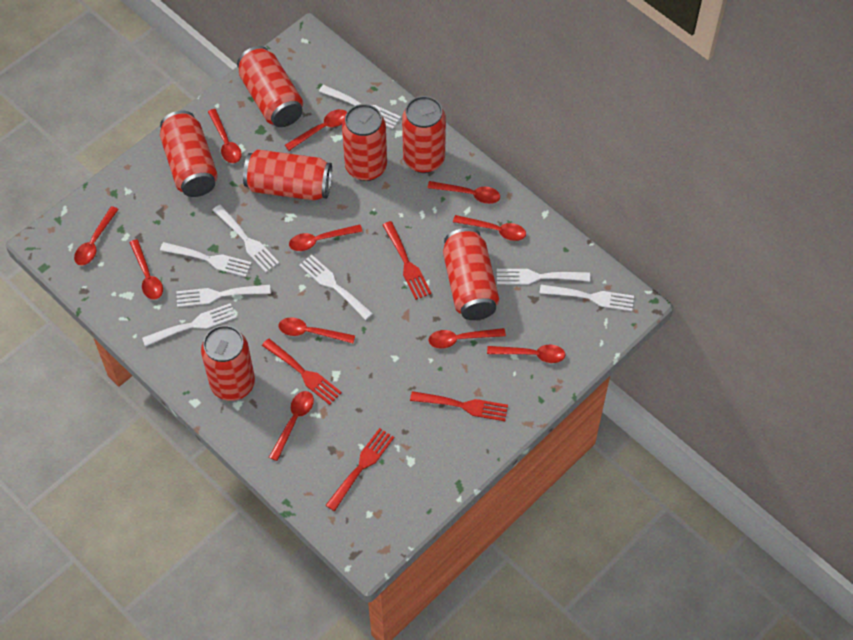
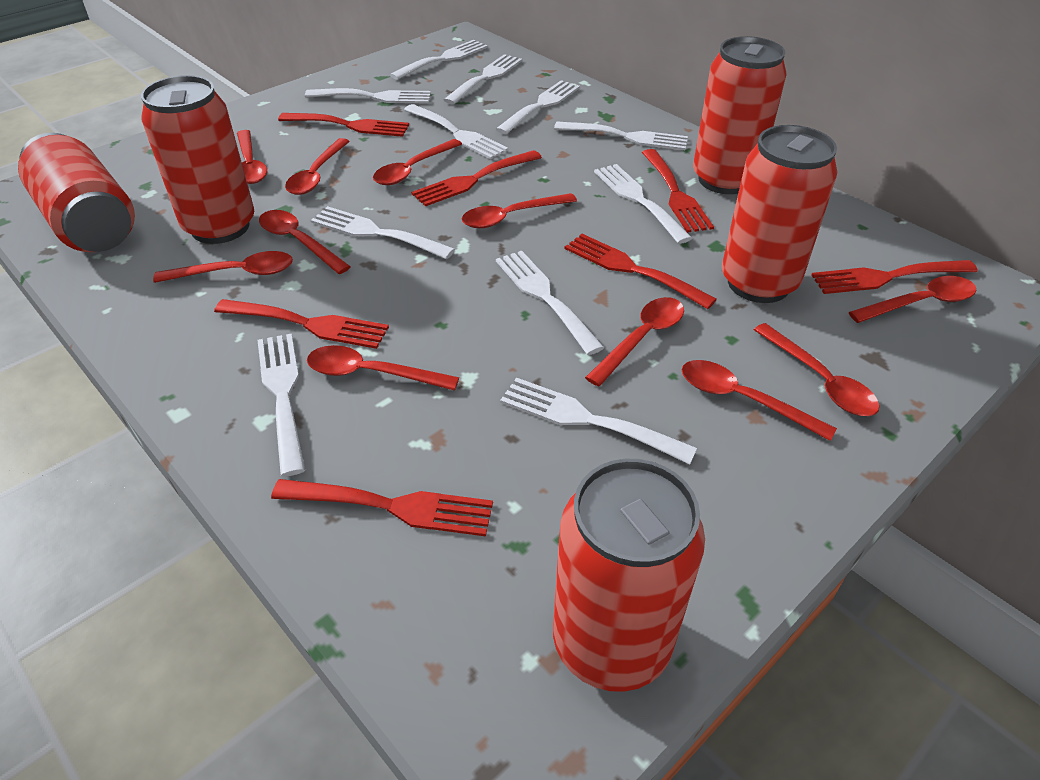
red can: [160,111,218,197] [201,325,255,401] [237,46,303,127] [243,149,332,200] [342,104,387,181] [402,96,446,173] [443,228,499,320] = 7 -> [18,133,135,252] [141,75,254,244] [553,459,705,692] [693,36,787,194] [722,125,837,303] = 5
red fork: [262,338,342,405] [325,428,394,511] [383,221,431,300] [410,391,508,421] = 4 -> [214,299,389,349] [271,479,493,537] [278,113,409,137] [411,150,542,206] [565,234,717,309] [642,149,714,233] [811,260,978,294] = 7
white fork: [142,303,237,347] [160,242,252,277] [176,285,271,307] [213,205,279,272] [299,255,373,320] [319,85,401,129] [497,269,590,285] [539,285,634,311] = 8 -> [258,334,305,477] [305,88,431,104] [311,206,455,259] [390,40,488,80] [404,104,508,159] [444,54,522,104] [496,80,580,134] [496,251,605,355] [500,377,697,464] [554,122,688,150] [594,164,692,244] = 11

